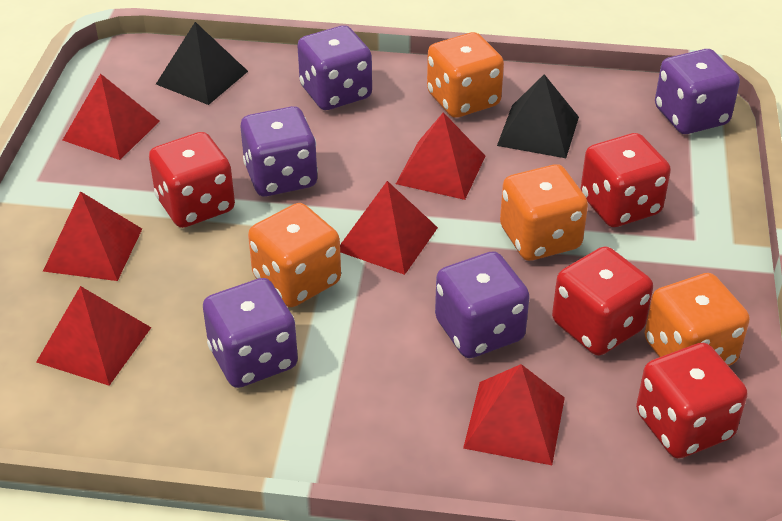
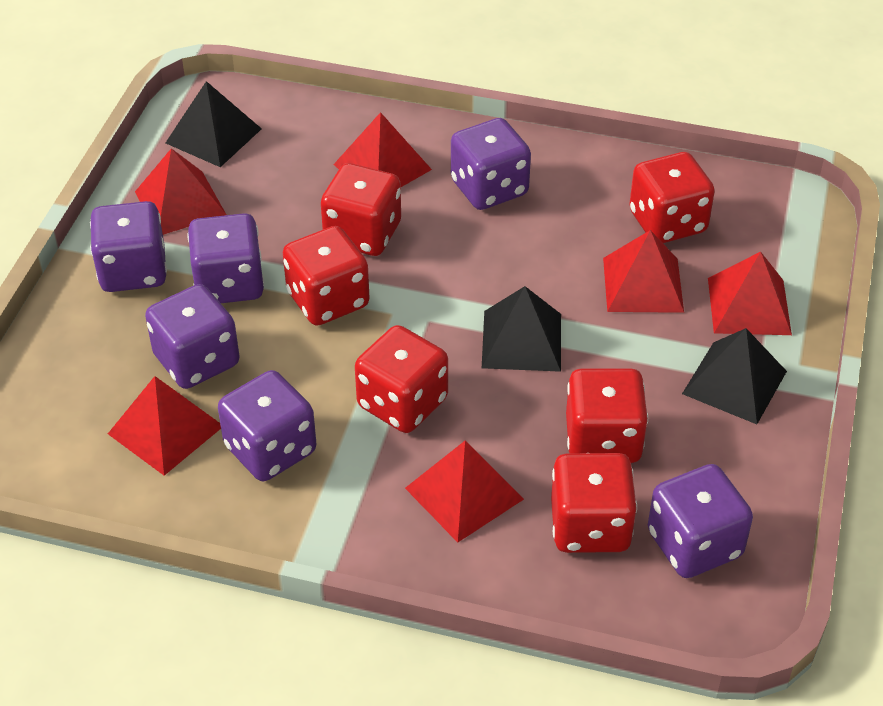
black pyramid: [156,22,248,105] [497,74,579,158] = 2 -> [166,81,262,167] [482,286,561,372] [682,328,787,424] = 3
orange dice: [248,203,341,307] [427,32,504,118] [500,164,588,261] [645,273,750,366] = 4 -> none = 0
purple dice: [203,278,298,388] [241,106,318,196] [297,25,372,110] [435,251,530,358] [655,49,740,134] = 5 -> [90,201,167,292] [145,284,240,389] [188,213,264,303] [218,370,316,481] [451,118,531,210] [648,464,753,578] = 6
red dice: [149,132,235,228] [552,246,653,355] [580,133,671,227] [636,343,747,458] = 4 -> [283,226,370,326] [321,163,401,256] [355,325,448,433] [551,453,637,553] [566,368,648,463] [629,152,715,243] = 6

